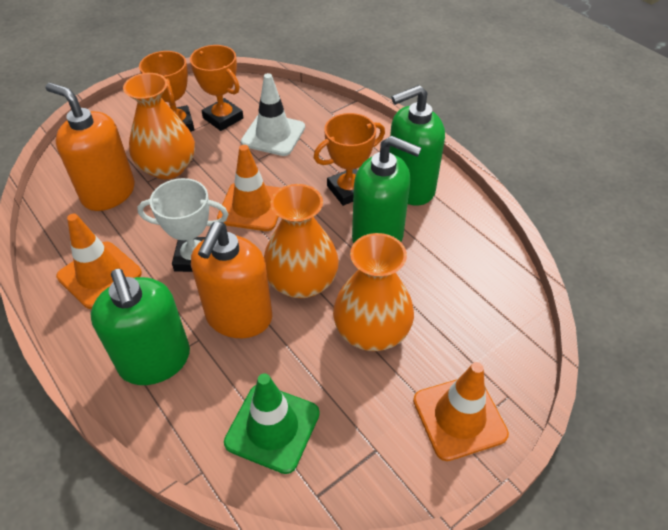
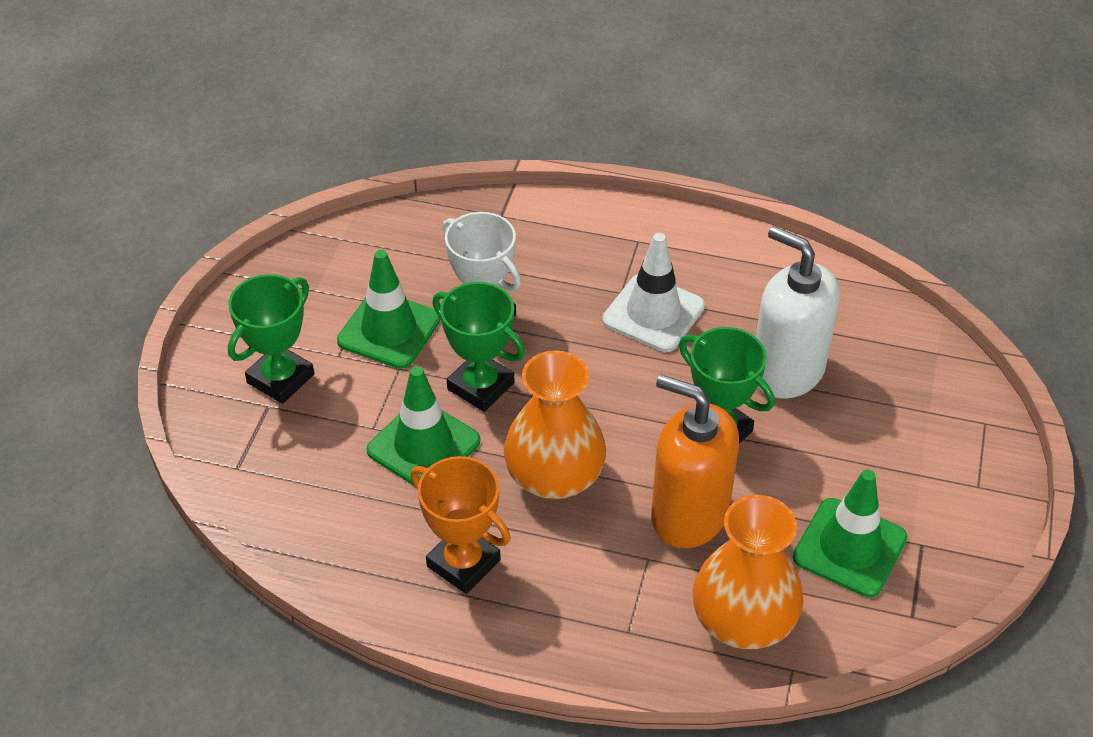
green soap dispenser: [91,269,190,385] [352,136,422,244] [389,85,445,205] = 3 -> none = 0
green traffic cone: [224,373,320,474] = 1 -> [337,250,441,369] [367,366,480,486] [793,469,907,598] = 3
green trophy: none = 0 -> [228,274,314,404] [432,282,525,412] [679,327,775,444] = 3
orange soap dispenser: [46,83,135,211] [191,222,272,338] = 2 -> [651,375,739,549] = 1
orange traffic cone: [56,214,142,309] [217,145,280,231] [413,362,509,461] = 3 -> none = 0
orange trophy: [139,51,194,131] [190,45,243,131] [314,113,385,206] = 3 -> [411,456,511,594] = 1
orange vase: [123,73,195,179] [264,184,339,298] [333,233,414,351] = 3 -> [504,350,606,500] [692,495,804,649] = 2
white soap dispenser: none = 0 -> [756,226,840,399] = 1

